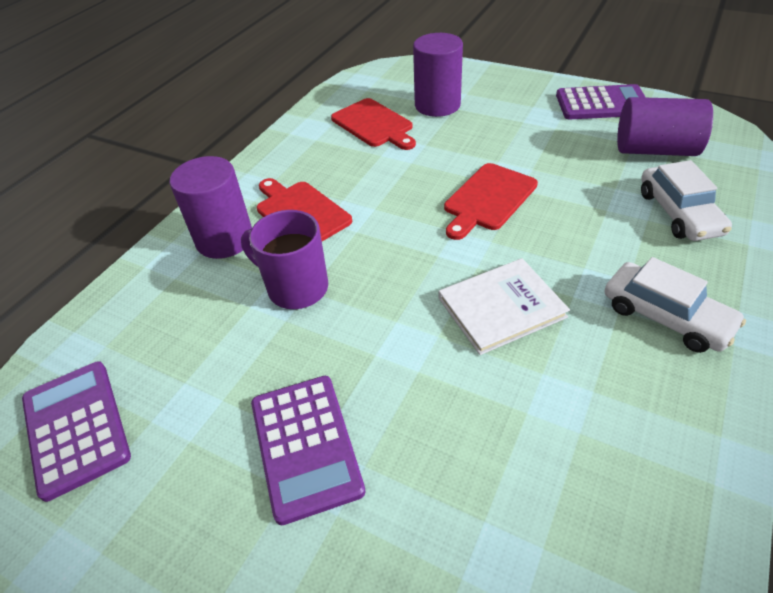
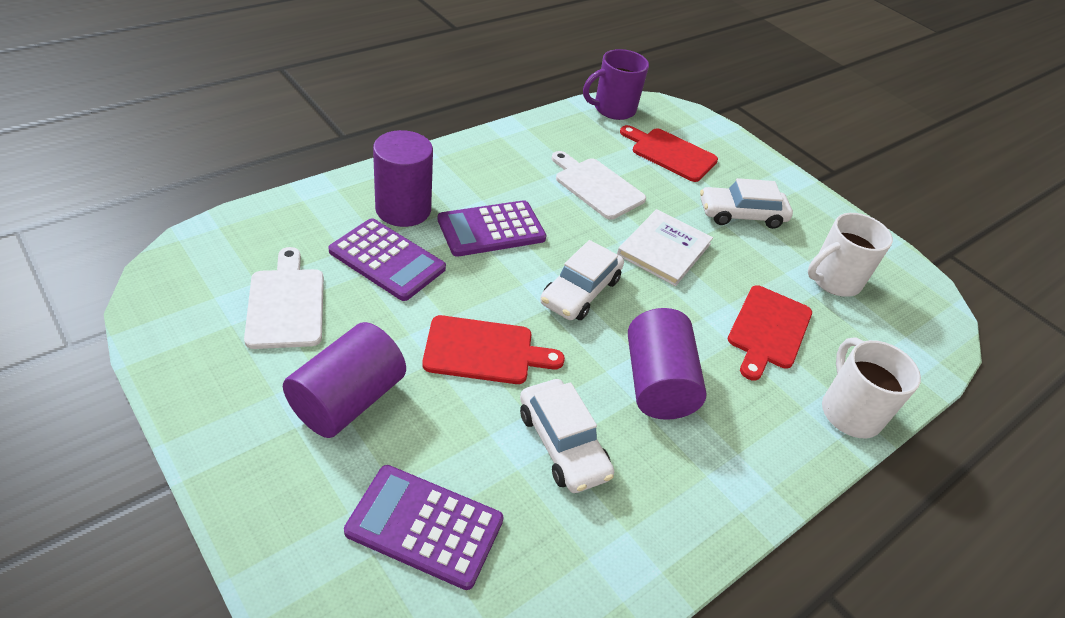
white car: [604,257,746,353] [641,160,732,241] = 2 -> [520,379,614,493] [540,240,624,320] [700,178,793,229] = 3
white cutting board: none = 0 -> [244,247,324,349] [552,151,646,220] = 2
white mug: none = 0 -> [808,213,893,297] [822,337,921,438] = 2

